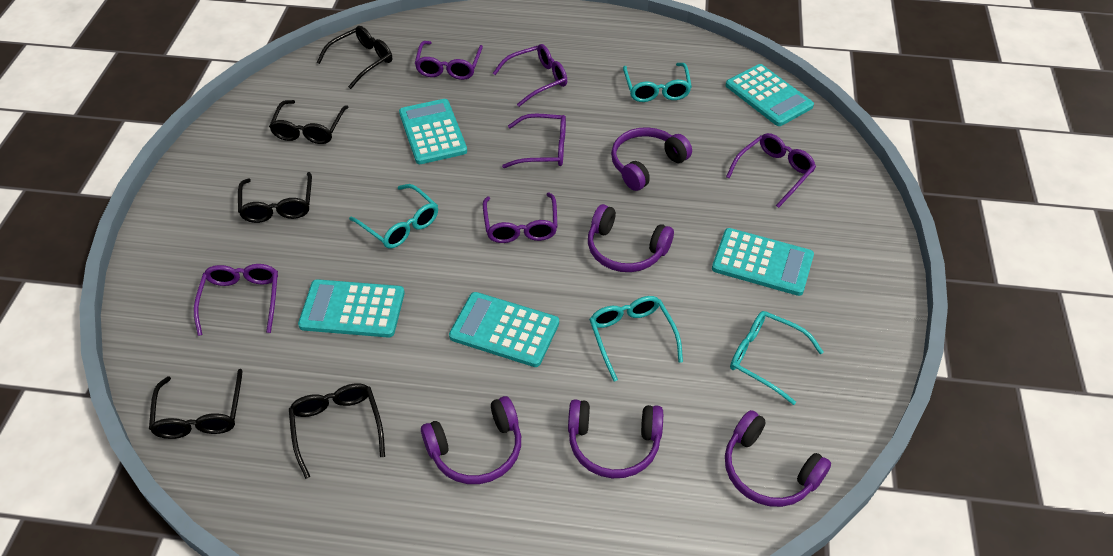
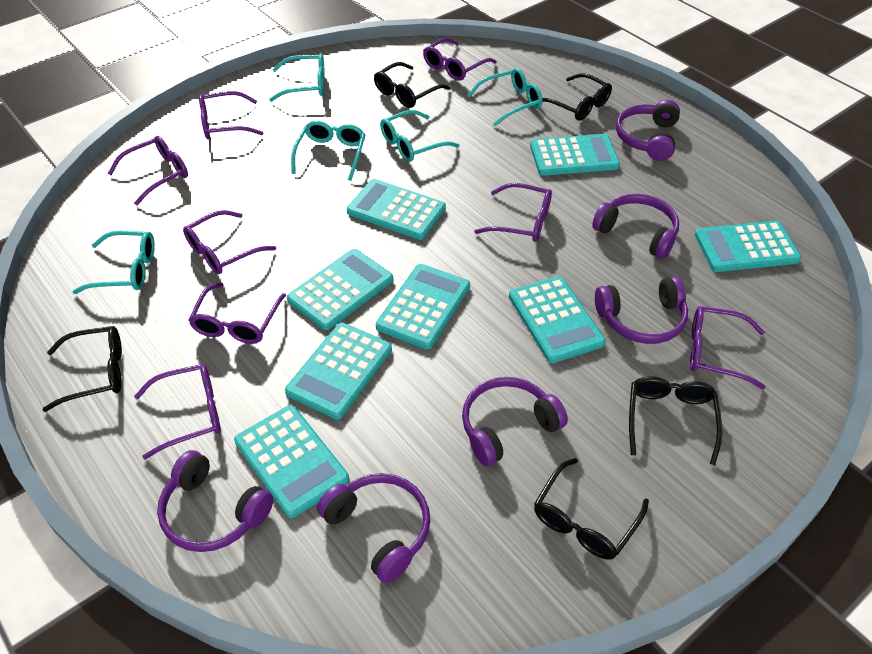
purple glasses: [194,264,278,336] [415,41,483,80] [483,193,558,243] [493,44,567,107] [502,114,566,168] [726,133,816,208] = 6 -> [108,136,188,205] [134,364,221,460] [183,210,276,274] [189,283,286,344] [199,91,263,139] [423,38,496,81] [474,183,552,242] [690,306,766,389] = 8
purple headphones: [421,396,521,484] [568,399,663,478] [588,204,674,272] [611,127,692,191] [725,410,831,507] = 5 -> [157,450,273,552] [317,473,430,583] [462,377,568,466] [592,194,679,259] [595,276,688,344] [616,100,680,161] = 6
turquoise calculator: [298,279,405,338] [399,99,467,164] [449,292,559,367] [712,228,814,296] [726,64,814,126] = 5 -> [234,405,349,518] [285,322,392,419] [287,249,393,330] [347,179,446,240] [376,264,470,349] [509,276,606,363] [530,134,620,176] [695,221,801,272] = 8
turquoise glasses: [349,184,438,249] [589,296,683,382] [623,63,692,102] [730,311,823,405] = 4 -> [72,231,155,294] [269,53,325,102] [291,121,365,181] [380,110,459,162] [467,68,543,126] = 5

